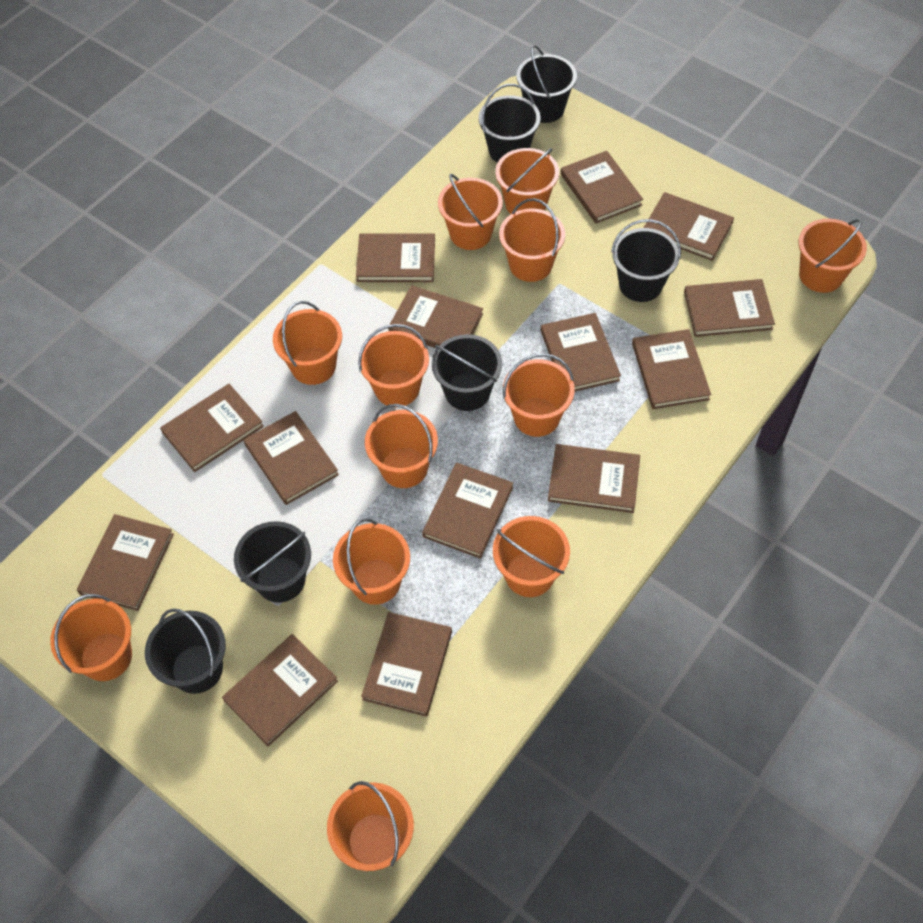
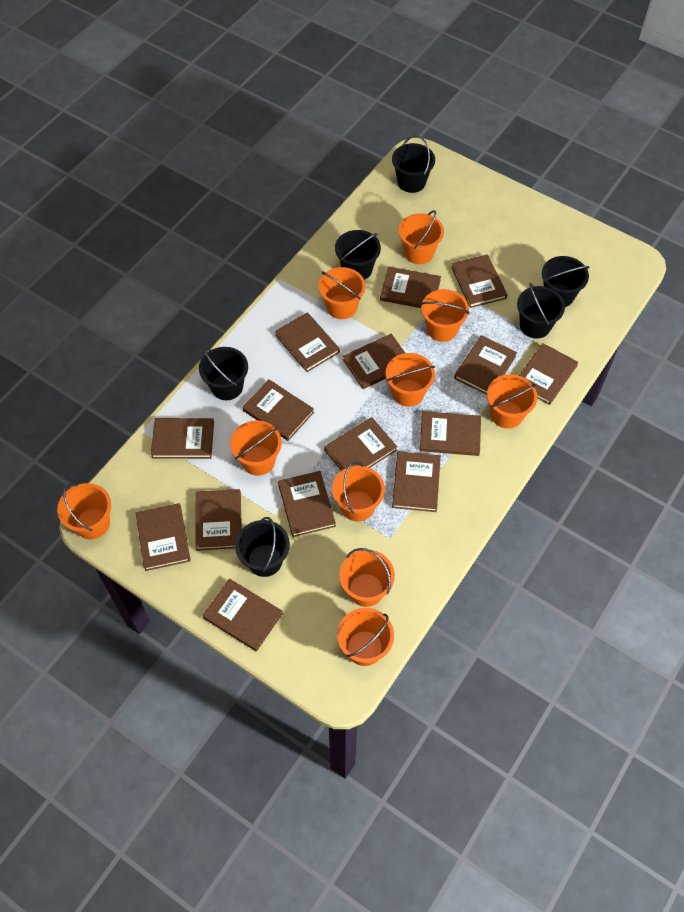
brown book: [77,514,174,611] [160,384,264,472] [222,634,338,747] [244,411,339,505] [356,233,435,282] [361,612,452,717] [388,285,483,348] [422,463,513,559] [541,313,621,392] [548,444,640,513] [560,151,643,223] [632,329,711,409] [644,192,734,261] [684,279,775,337] = 14 -> [136,503,191,571] [151,418,214,459] [195,489,242,551] [202,579,283,651] [243,379,314,441] [275,312,340,372] [278,471,336,537] [324,417,397,471] [343,334,405,389] [380,266,441,308] [392,451,441,512] [420,411,481,456] [451,254,507,308] [454,335,517,395] [519,343,578,405] = 15
orange bucket: [50,594,132,681] [273,301,342,385] [327,781,414,871] [333,518,410,605] [358,324,429,406] [365,404,438,488] [438,174,503,250] [493,516,570,597] [495,148,559,214] [499,198,565,282] [503,353,575,437] [798,219,867,293] = 12 -> [57,483,111,539] [230,421,282,476] [318,267,365,319] [332,462,385,522] [337,608,394,666] [339,548,395,607] [385,353,435,407] [399,210,444,264] [421,289,470,342] [487,374,537,429] = 10

